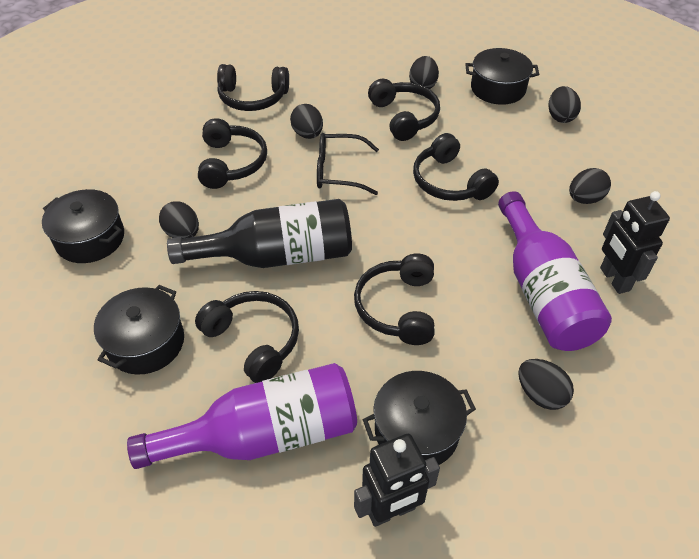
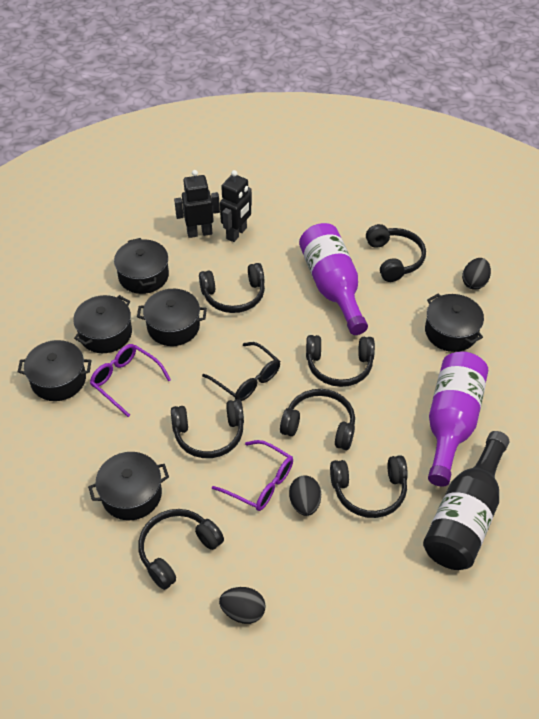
black egg: [159,201,199,239] [290,104,323,139] [409,56,439,89] [518,359,574,410] [549,86,581,123] [569,168,611,204] = 6 -> [219,587,266,624] [289,475,321,516] [462,258,491,290] = 3
black headphones: [195,291,299,383] [198,118,267,189] [217,64,289,111] [354,253,435,345] [368,79,440,141] [413,133,499,201] = 6 -> [138,509,224,590] [171,399,244,458] [199,263,265,313] [280,389,355,450] [306,335,375,387] [330,455,408,518] [366,224,426,282] = 7
black pot: [42,189,124,263] [94,285,184,375] [363,371,476,465] [465,48,539,105] = 4 -> [18,340,91,401] [73,295,132,353] [88,452,169,520] [114,238,169,294] [137,289,207,346] [425,294,484,352] = 6
purple glasses: none = 0 -> [90,344,171,417] [212,440,293,511] = 2

